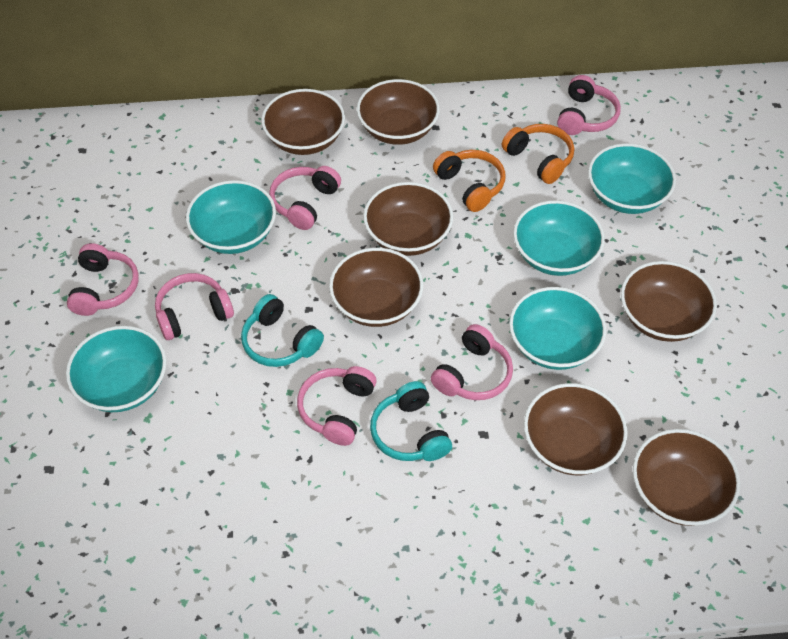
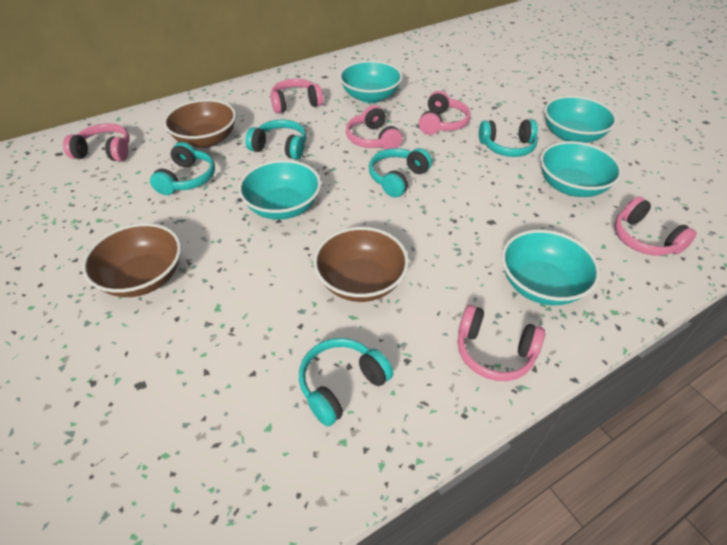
brown bowl: [261,89,345,155] [329,248,423,327] [357,79,440,145] [363,182,453,256] [524,383,628,475] [621,261,717,342] [633,429,740,526] = 7 -> [82,223,181,297] [164,99,236,148] [313,227,409,302] = 3
orange headphones: [433,150,505,212] [502,124,574,184] = 2 -> none = 0
turquoise headphones: [241,294,324,367] [370,381,452,461] = 2 -> [150,142,215,195] [246,120,306,160] [299,338,393,427] [369,148,432,198] [479,119,538,157] = 5

